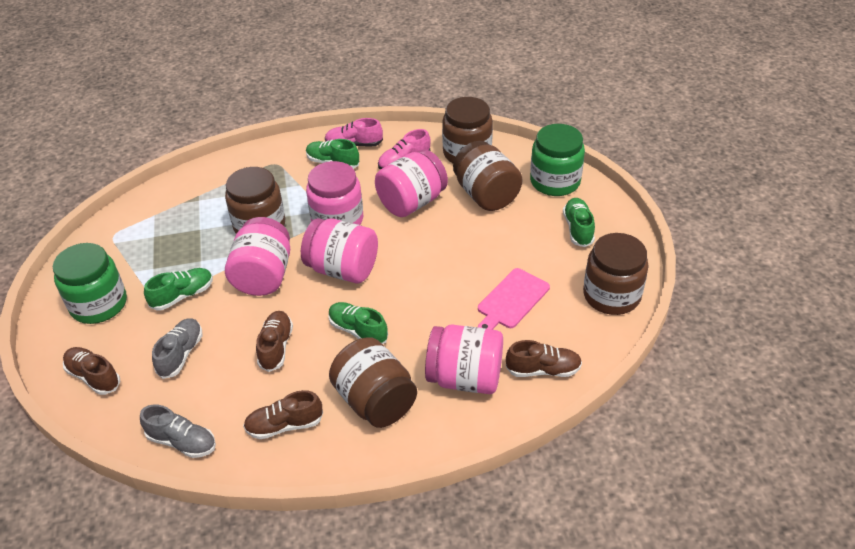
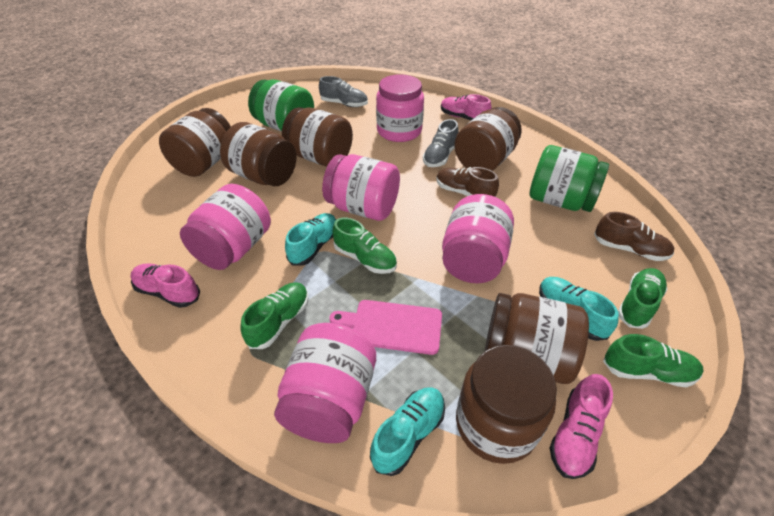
brown jar: [225,167,285,234] [329,337,417,428] [442,97,493,163] [453,141,523,211] [583,233,649,315] = 5 -> [159,108,231,177] [220,122,297,186] [282,107,353,167] [454,107,522,171] [456,345,557,464] [485,293,589,384] = 6
brown shoe: [63,347,120,395] [243,390,323,439] [256,311,293,372] [506,340,582,377] = 4 -> [436,167,499,197] [594,212,674,261] = 2
pink shoe: [325,118,383,147] [378,129,431,169] = 2 -> [131,263,200,308] [441,94,492,121] [550,374,613,479] = 3
turquoise shoe: none = 0 -> [285,213,336,266] [370,387,445,476] [539,277,619,341] = 3

